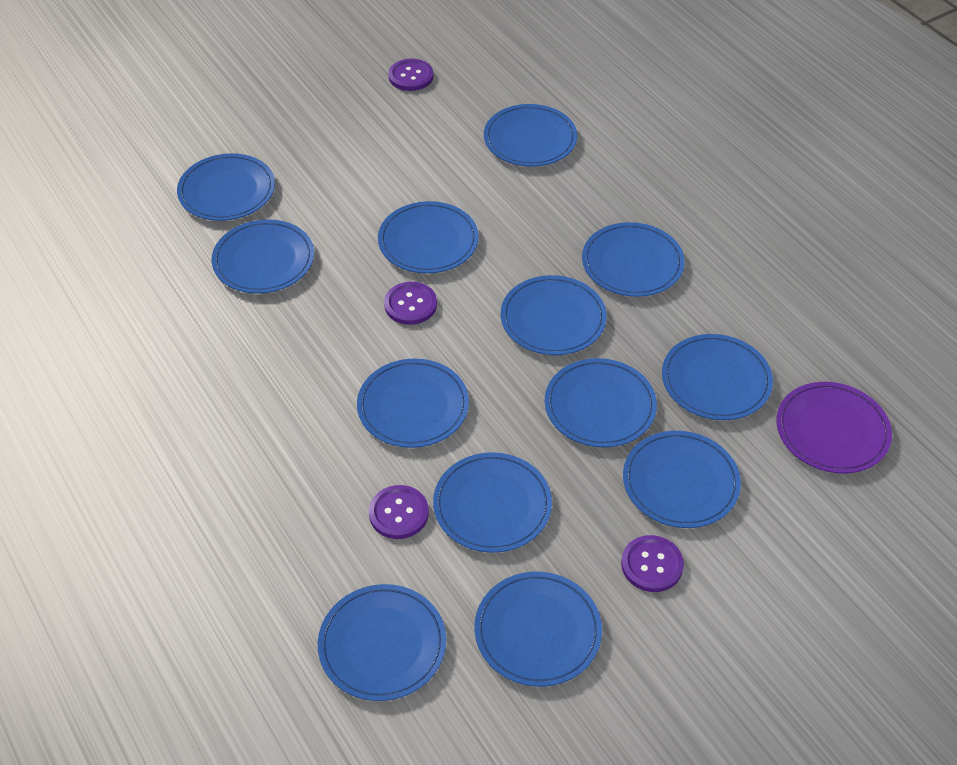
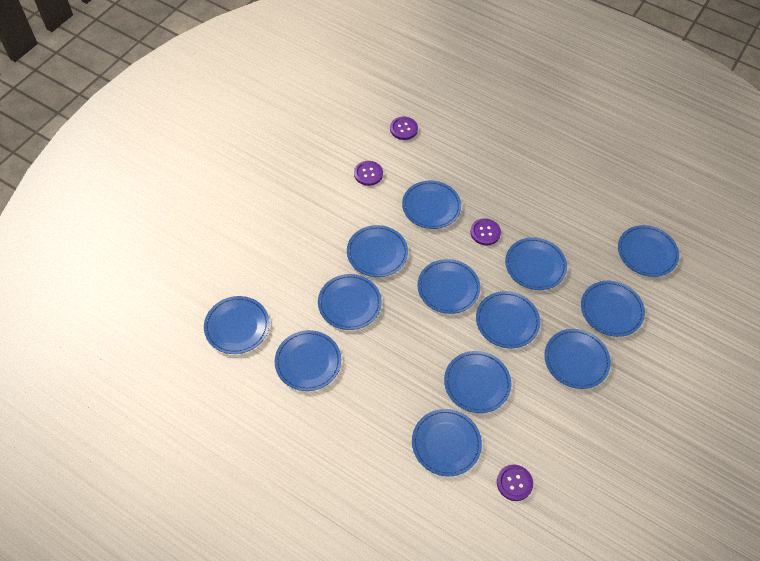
purple plate: [776,382,892,473] = 1 -> none = 0

